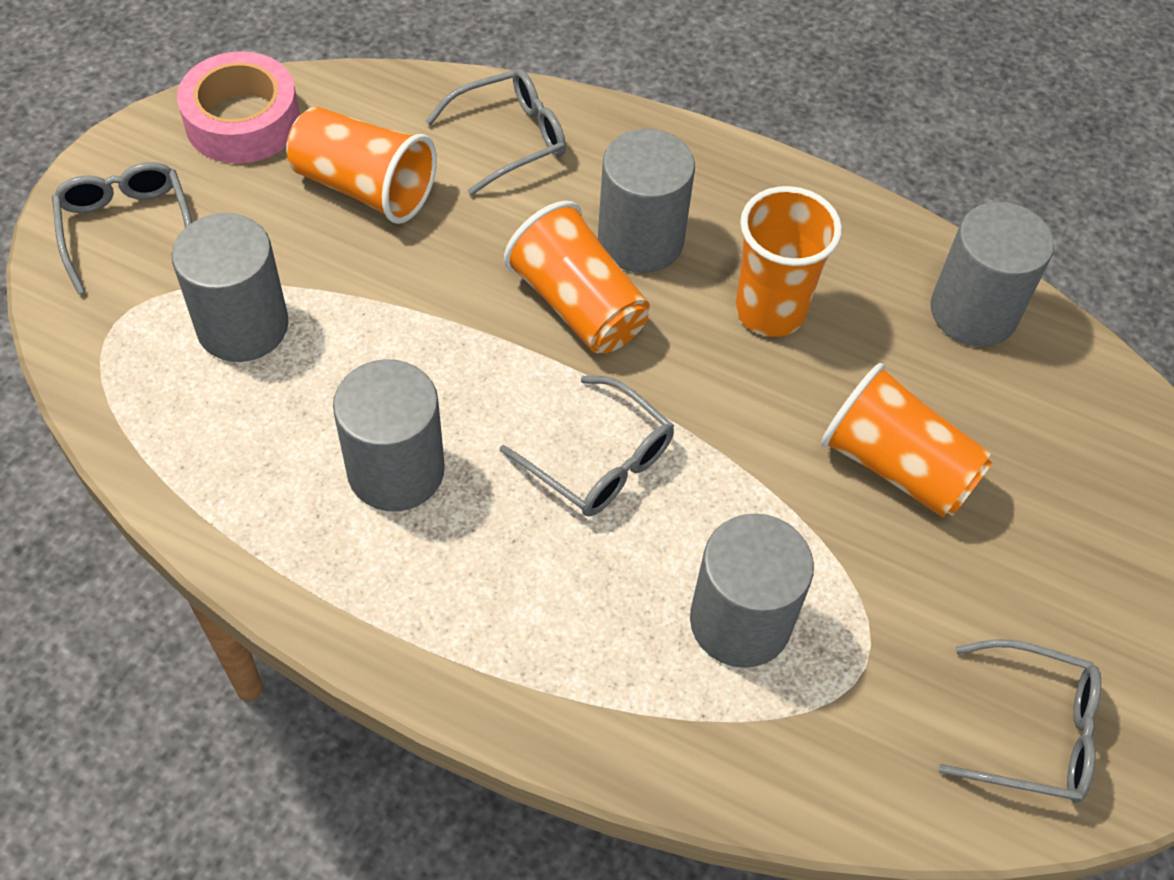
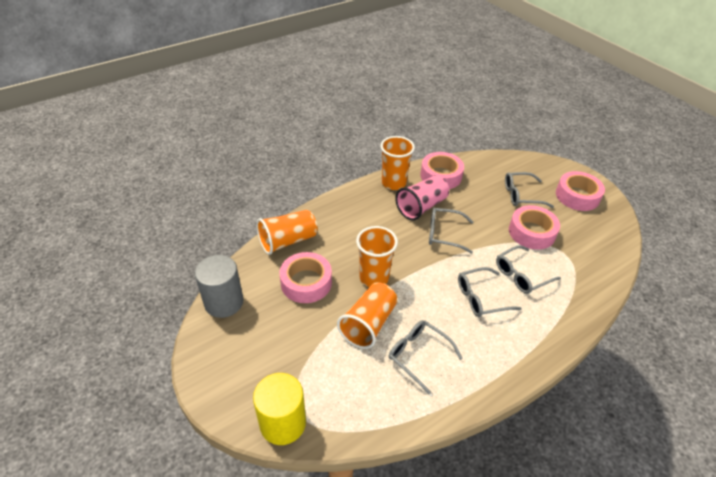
grey cylinder: [172,213,289,362] [333,359,445,511] [598,129,695,273] [690,513,814,668] [930,202,1054,347] = 5 -> [195,255,244,318] = 1
grey glasses: [52,162,192,295] [425,69,566,196] [500,376,674,517] [938,639,1101,803] = 4 -> [389,320,463,395] [429,208,473,253] [458,267,522,317] [496,245,561,294] [505,172,554,208] = 5
pink cup: none = 0 -> [395,175,449,221] = 1
pink tape: [177,51,300,164] = 1 -> [279,252,332,303] [420,152,464,189] [509,205,560,250] [556,171,605,211] = 4
yellow cylinder: none = 0 -> [253,373,306,445] = 1

